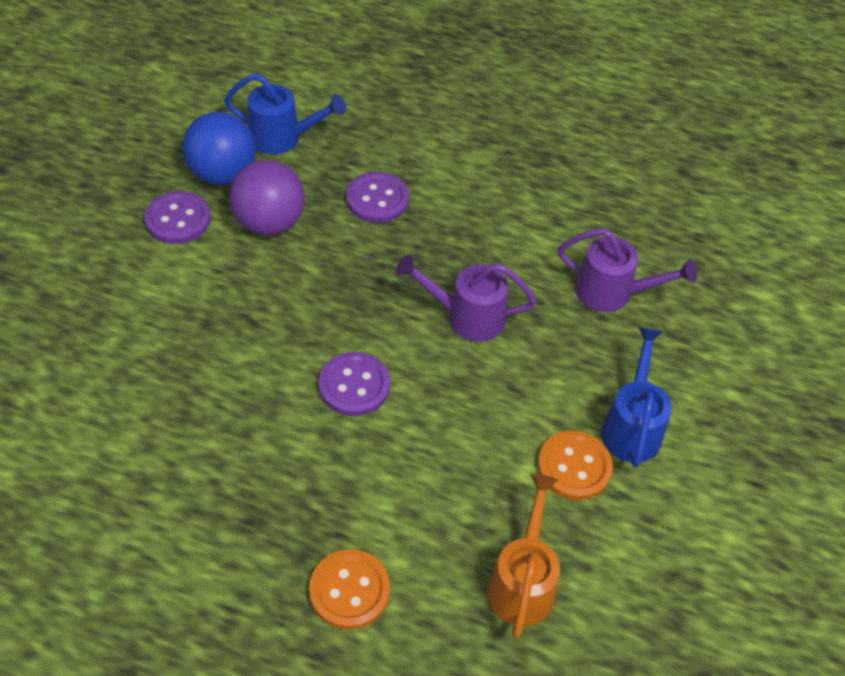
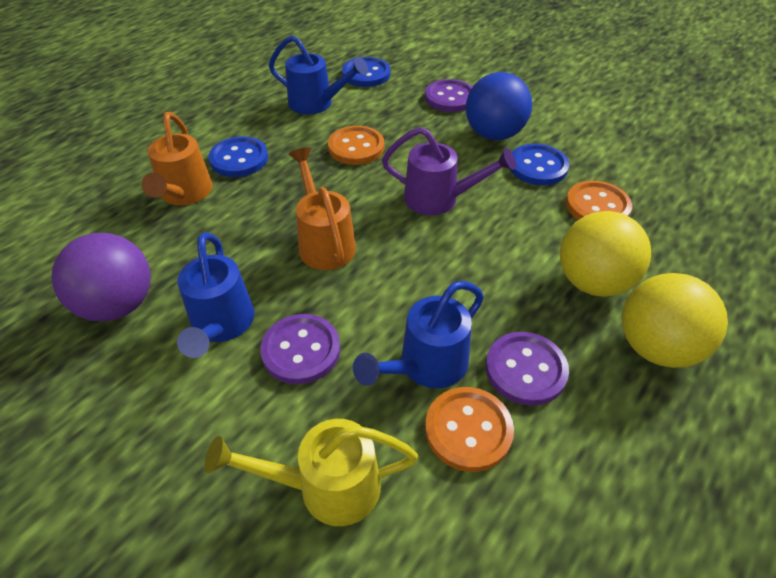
blue button: none = 0 -> [208,136,268,177] [342,57,390,87] [510,144,569,186] = 3
blue watering can: [224,73,346,155] [601,327,672,468] = 2 -> [177,232,255,358] [269,35,368,114] [353,281,484,388] = 3
orange button: [309,549,390,630] [538,431,613,500] = 2 -> [328,126,384,165] [425,387,514,472] [566,181,632,220] = 3
orange watering can: [487,474,560,639] = 1 -> [142,112,213,205] [289,147,356,270] = 2
purple watering can: [396,254,537,342] [558,228,697,312] = 2 -> [382,127,516,215] = 1
yellow ball: none = 0 -> [560,211,651,297] [622,273,728,368] = 2
yellow watering can: none = 0 -> [205,419,418,526] = 1

